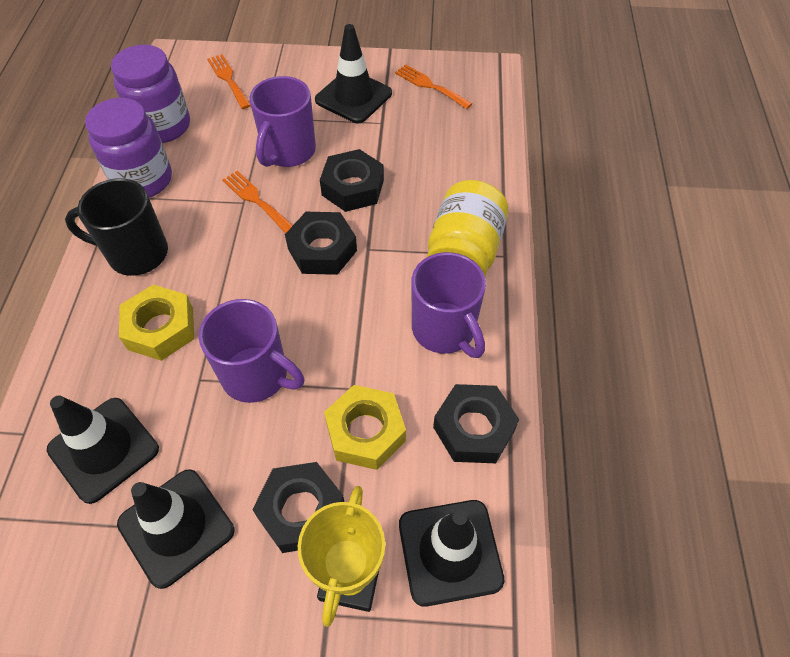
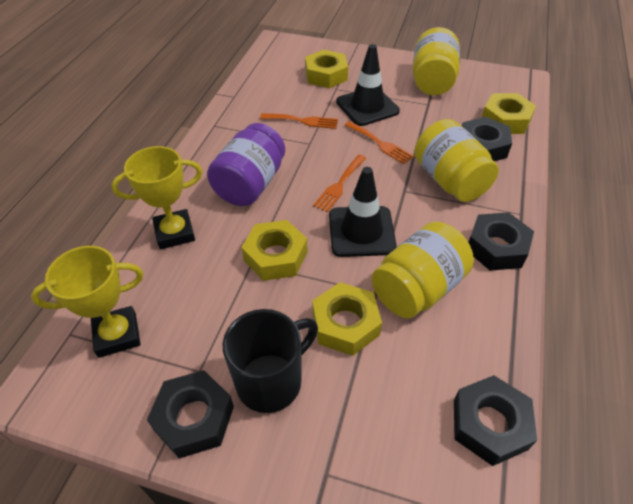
black traffic cone: [47,396,159,504] [117,469,234,589] [315,24,392,123] [399,500,504,607] = 4 -> [329,167,397,257] [336,44,400,126] = 2
purple jar: [85,98,172,198] [111,45,190,143] = 2 -> [207,123,285,206] = 1
purple mug: [199,299,304,403] [250,76,316,167] [412,252,486,358] = 3 -> none = 0
yellow jar: [427,180,509,276] = 1 -> [372,222,474,319] [413,27,460,95] [414,119,499,202] = 3
yellow nut: [119,285,194,361] [324,385,406,470] = 2 -> [242,220,308,281] [305,50,348,88] [312,282,382,356] [482,93,536,134] = 4
yellow trophy: [298,486,385,627] = 1 -> [31,246,143,358] [111,146,202,249] = 2

